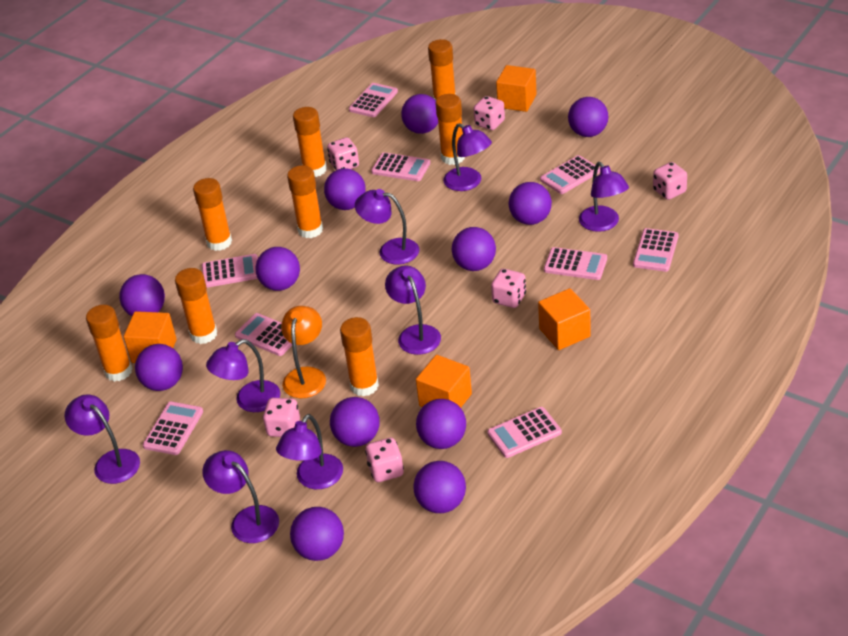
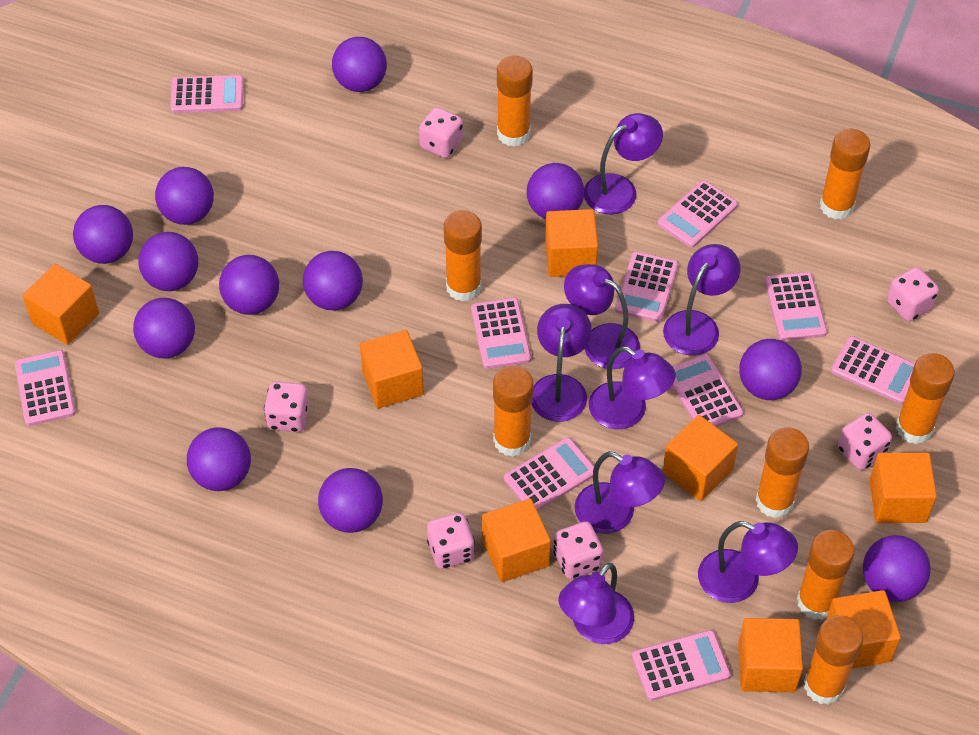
orange cube: [124,311,177,363] [416,355,472,408] [496,65,537,112] [538,288,591,350] = 4 -> [23,264,99,345] [360,330,424,408] [482,498,551,582] [545,209,598,277] [662,415,738,501] [738,618,803,692] [826,590,901,669] [869,453,937,523] = 8
orange lamp: [281,306,326,398] = 1 -> none = 0
pink calculator: [143,402,203,455] [202,254,258,288] [235,313,292,356] [349,83,398,117] [371,152,430,181] [487,407,562,458] [540,155,600,194] [544,247,607,280] [633,228,679,272] = 9 -> [15,350,76,426] [170,75,244,113] [471,298,531,369] [504,437,594,511] [615,251,678,322] [632,630,731,701] [657,180,738,248] [672,354,744,427] [765,272,827,341] [831,336,915,404] = 10

